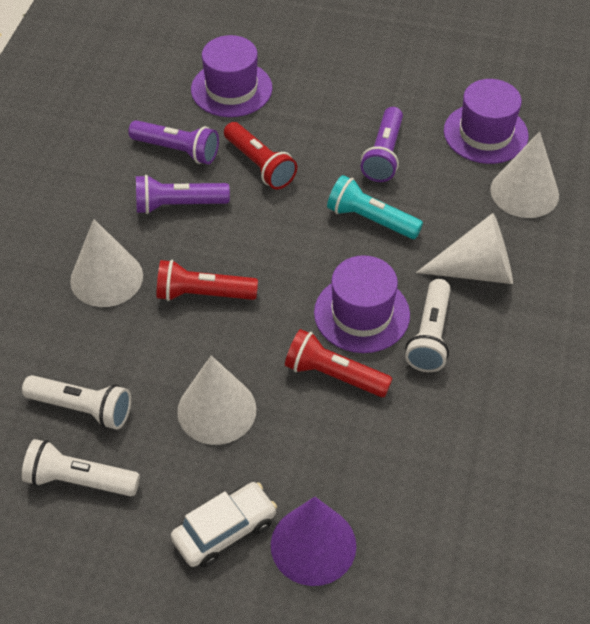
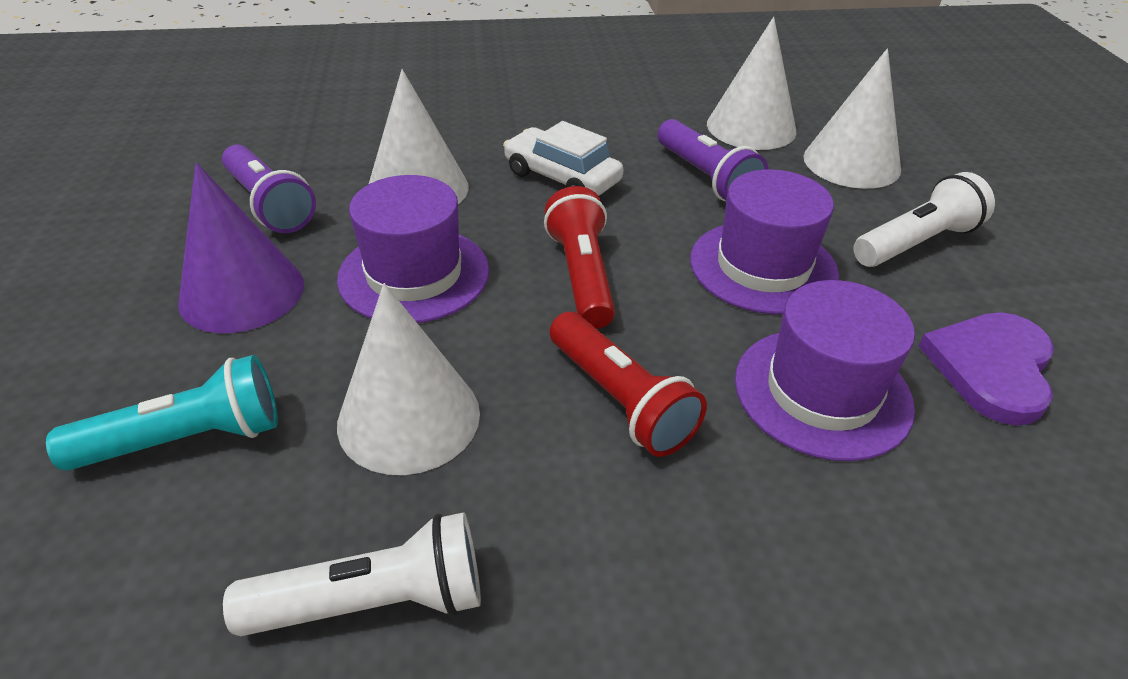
purple flashlight: [128,120,219,164] [136,175,230,214] [361,107,403,182] = 3 -> [222,144,316,233] [658,119,768,201] = 2
purple heart: none = 0 -> [919,312,1054,425] = 1
red flashlight: [157,260,258,301] [224,122,297,189] [285,329,393,397] = 3 -> [544,186,615,329] [550,312,707,457] = 2
white flashlight: [22,375,131,430] [22,439,140,496] [405,279,451,372] = 3 -> [223,512,481,636] [853,172,995,267] = 2

